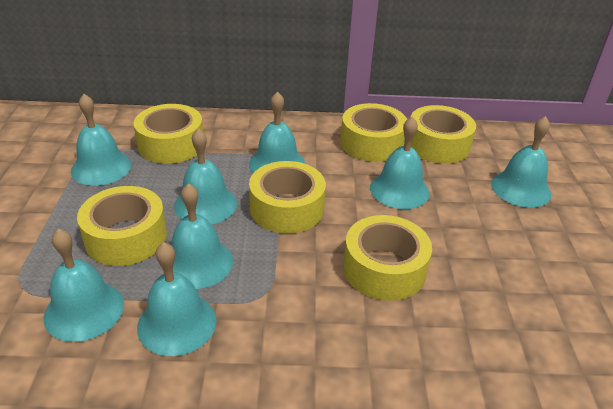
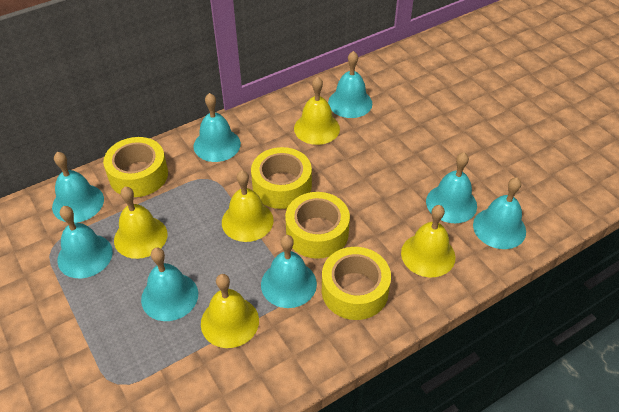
yellow bell: none = 0 -> [114,187,168,259] [201,274,259,348] [222,170,273,242] [294,76,340,145] [401,205,456,277] = 5
yellow tape: [77,186,167,266] [134,104,203,164] [249,161,326,234] [340,103,407,162] [343,215,432,301] [410,105,476,164] = 6 -> [103,137,168,197] [251,147,312,209] [285,192,350,259] [322,247,391,320] = 4

